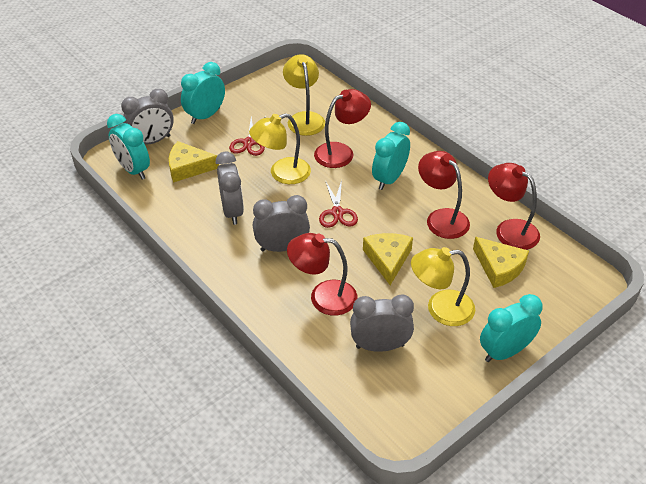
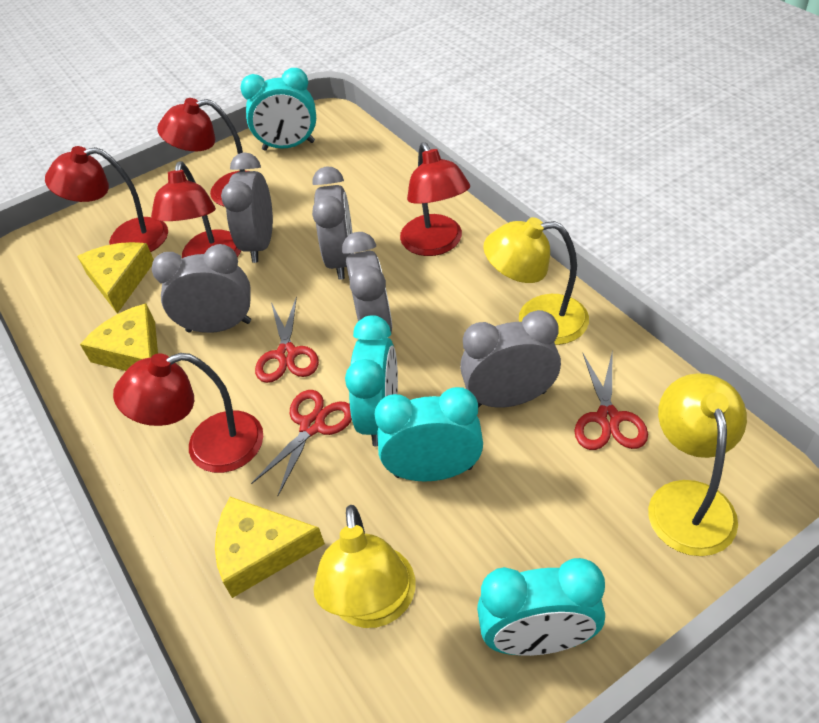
grey clock: [121,89,174,145] [216,152,244,225] [253,195,310,252] [350,295,414,352] = 4 -> [152,244,251,333] [221,153,273,263] [312,166,354,280] [342,232,392,333] [460,310,561,408] = 5
red lamp: [287,233,357,316] [314,89,371,168] [418,151,470,239] [488,163,540,250] = 4 -> [45,146,168,252] [113,353,263,473] [151,161,241,258] [157,98,245,207] [400,142,470,256] = 5
red scissors: [229,116,266,156] [319,180,358,228] = 2 -> [251,390,352,496] [255,296,319,383] [574,354,648,450] = 3

